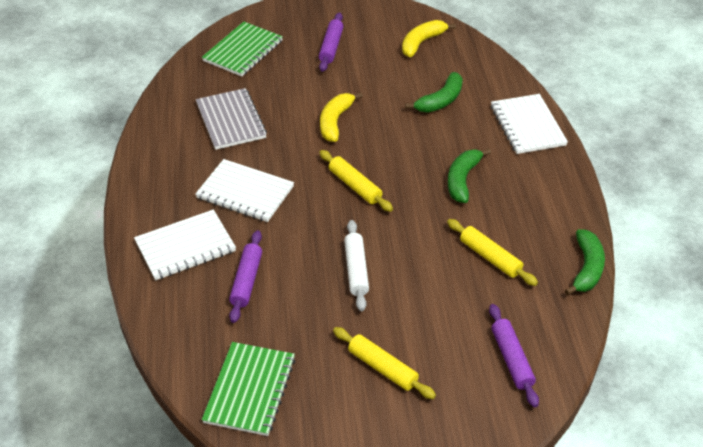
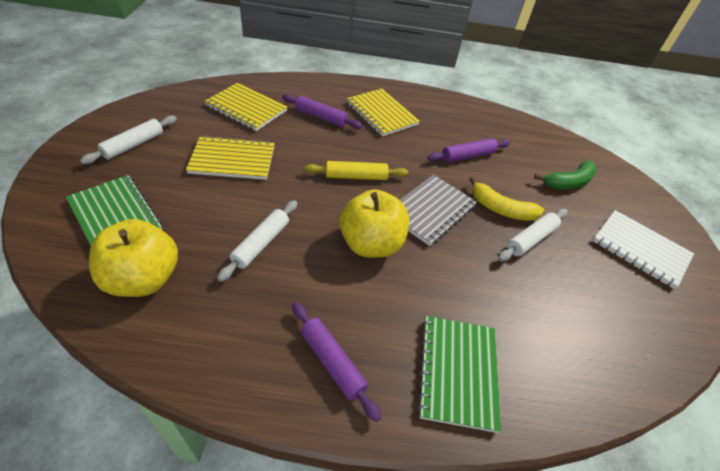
green banana: [405,72,463,112] [448,148,491,203] [565,229,605,295] = 3 -> [534,160,597,190] = 1
white notebook: [134,209,236,280] [195,159,294,222] [491,94,568,154] = 3 -> [593,210,694,289] = 1
white rolling pin: [344,220,369,311] = 1 -> [80,115,177,164] [217,200,297,282] [498,209,567,261] = 3
yellow apple: none = 0 -> [89,219,178,297] [339,189,409,258] = 2
yellow banana: [320,92,363,142] [402,20,456,57] = 2 -> [469,177,544,221] = 1
yellow notebook: none = 0 -> [186,135,275,180] [204,83,287,131] [346,89,420,137] = 3
yellow rolling pin: [319,150,393,212] [333,327,436,399] [447,219,538,286] = 3 -> [305,161,408,180] = 1

